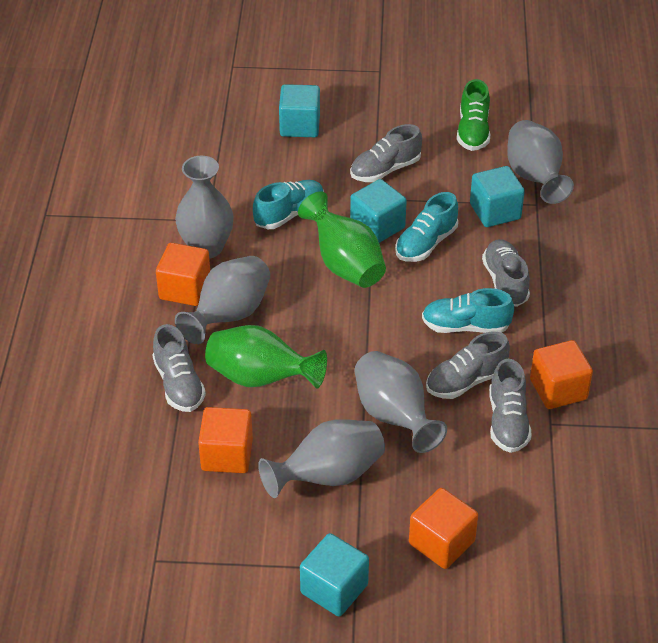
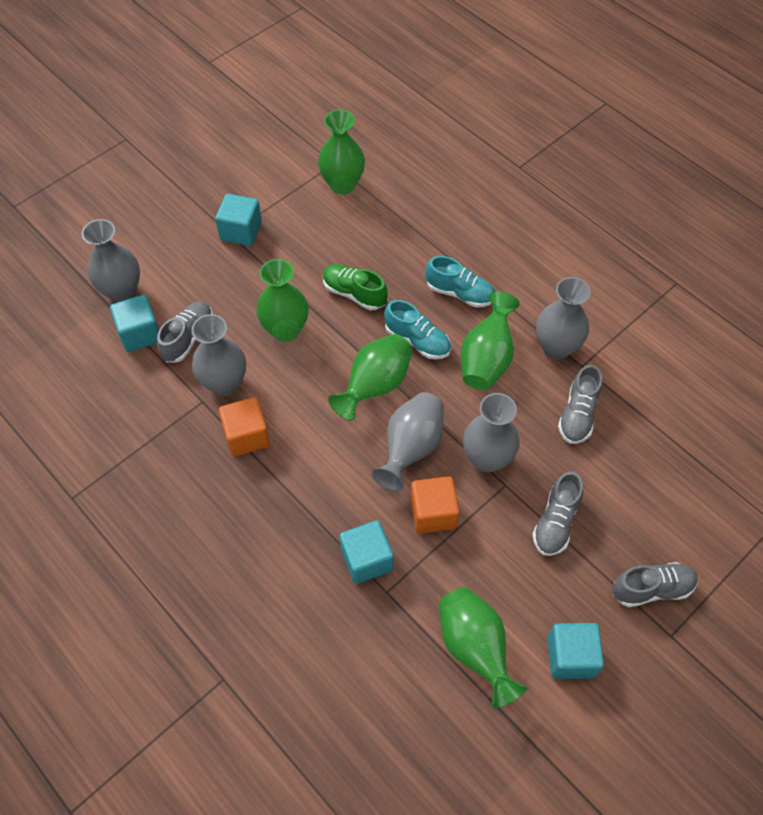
green vase: [205,325,327,389] [298,191,386,288] = 2 -> [256,259,309,342] [318,109,365,195] [328,334,413,421] [439,587,527,708] [461,291,520,390] = 5
grey shoe: [153,324,206,412] [350,124,422,182] [426,332,510,399] [482,239,530,307] [489,359,532,453] = 5 -> [157,301,212,362] [532,471,583,556] [558,364,602,444] [612,562,698,607] = 4
orange cube: [156,243,210,306] [198,407,253,473] [409,488,478,569] [530,340,593,409] = 4 -> [219,397,270,456] [410,476,459,534] = 2
turquoise shoe: [253,180,324,229] [395,192,458,262] [422,288,514,333] = 3 -> [384,300,451,359] [425,256,495,308] = 2

